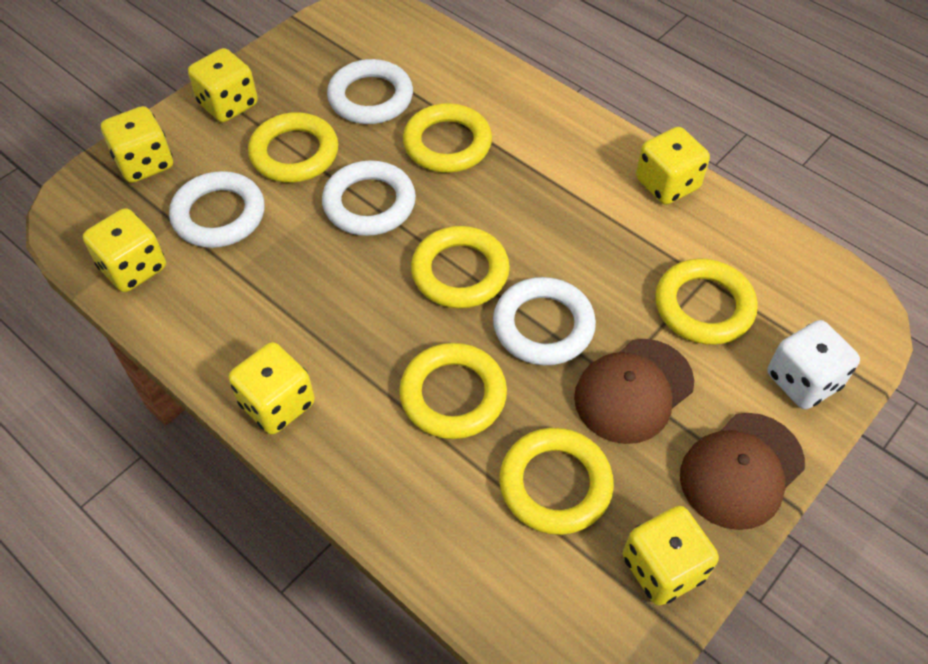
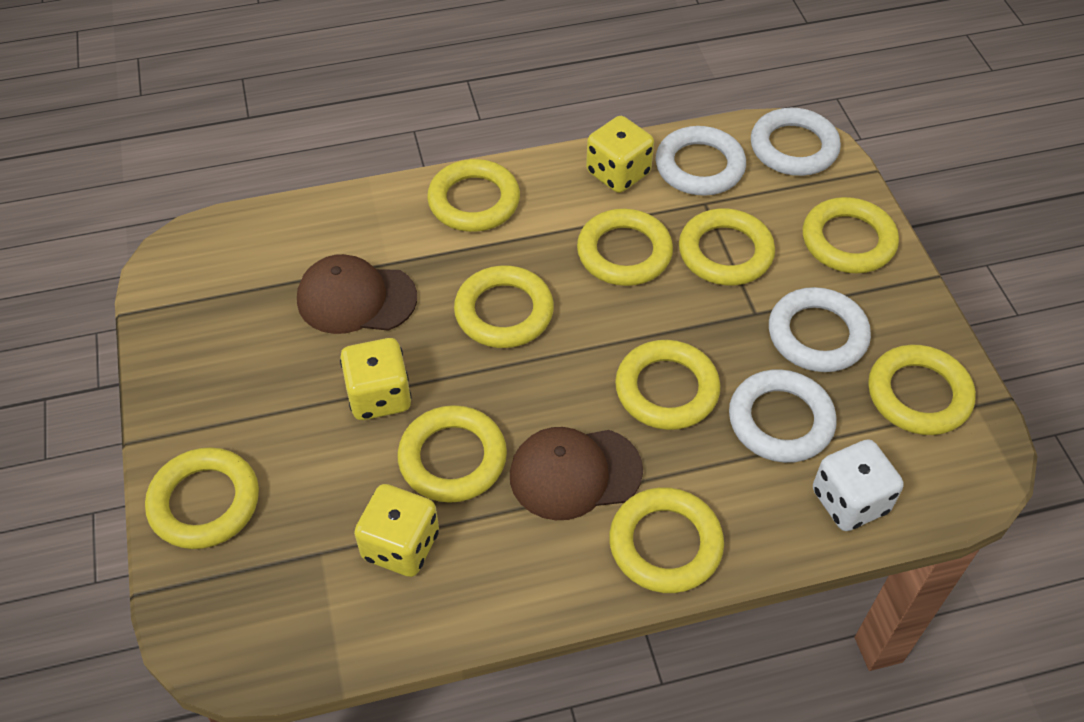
yellow dice: [83,208,166,292] [101,106,173,183] [188,48,258,122] [229,342,315,434] [623,506,719,605] [636,127,710,205] = 6 -> [340,338,412,420] [354,484,439,577] [586,116,654,193] = 3
yellow ring: [248,112,338,183] [399,343,507,439] [403,103,492,173] [411,226,510,308] [499,428,614,535] [655,258,758,345] = 6 -> [145,447,259,549] [397,405,507,503] [427,159,520,232] [454,265,554,348] [577,209,673,286] [609,487,724,593] [615,340,720,430] [679,208,775,285] [803,197,899,273] [868,344,976,435] = 10

